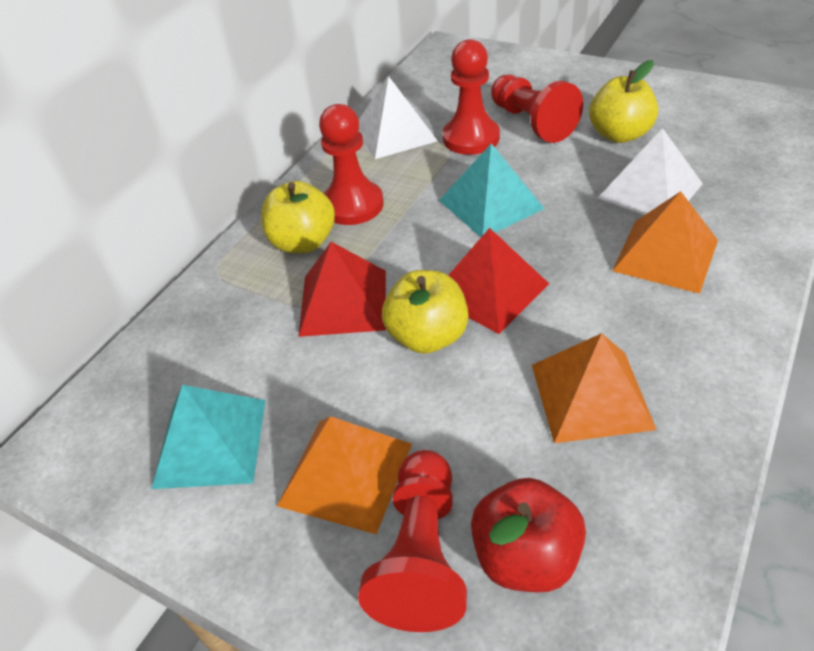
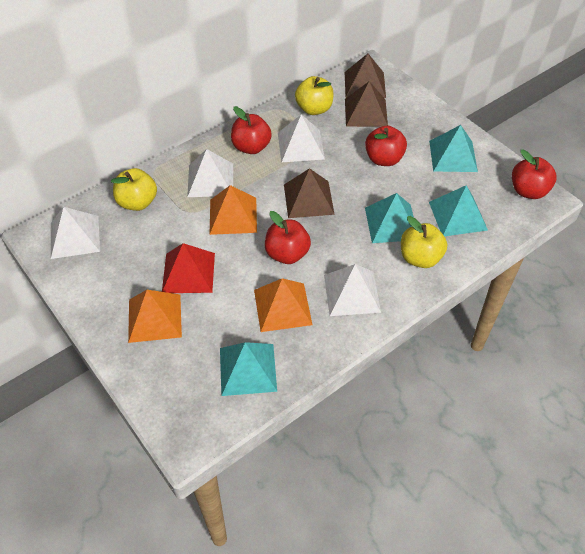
brown pyramid: none = 0 -> [284,168,335,218] [345,54,386,98] [345,81,388,127] = 3
red apple: [471,478,586,592] = 1 -> [231,106,272,154] [265,211,311,264] [365,126,407,166] [512,149,557,199] = 4
red pawn: [319,104,384,225] [358,450,467,632] [443,39,500,155] [491,75,583,143] = 4 -> none = 0
red pyramid: [298,242,386,337] [449,228,549,334] = 2 -> [162,243,215,293] = 1
turquoise pyramid: [151,385,266,489] [439,144,545,237] = 2 -> [220,342,277,396] [365,193,414,243] [429,125,478,172] [429,185,488,236] = 4
white pyramid: [359,76,438,159] [598,128,703,215] = 2 -> [51,207,100,259] [187,149,233,197] [278,115,325,163] [324,264,381,316] = 4

